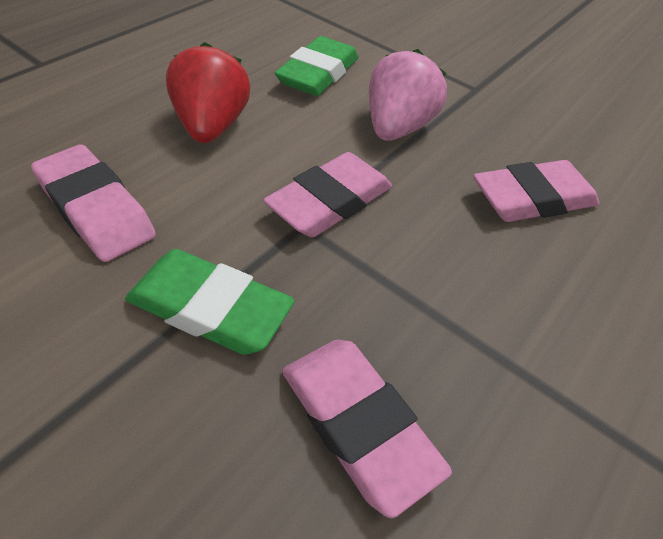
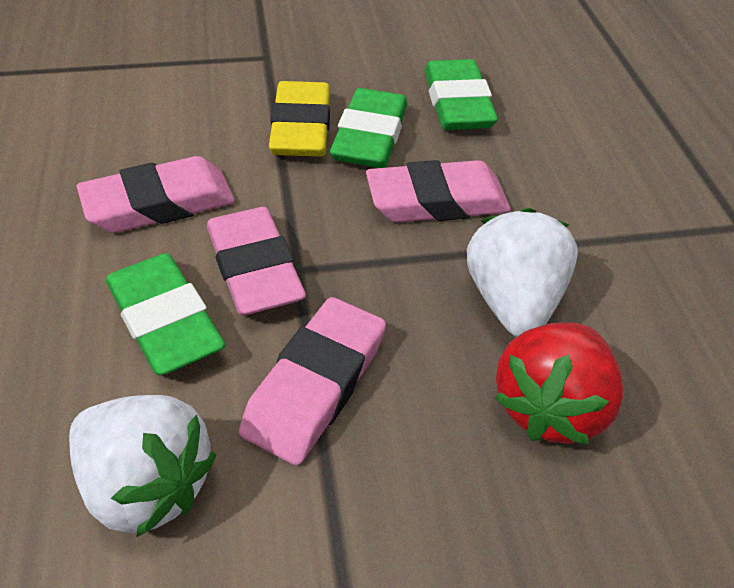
green eraser: [125,249,295,355] [275,36,358,96] = 2 -> [106,253,225,375] [330,88,407,168] [425,59,498,130] = 3
pink strawberry: [369,49,447,141] = 1 -> none = 0
white strawberry: none = 0 -> [69,395,216,537] [467,208,578,337] = 2
yellow eraser: none = 0 -> [269,81,330,157] = 1

